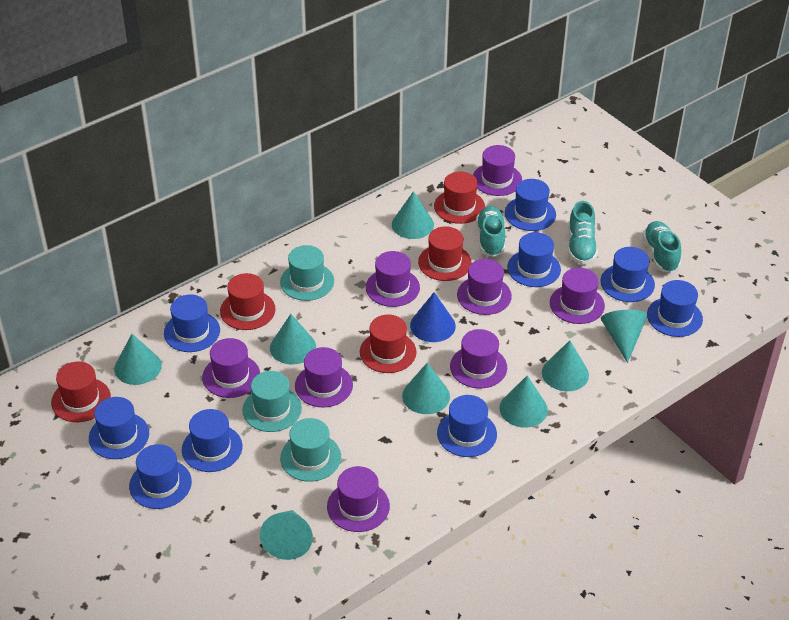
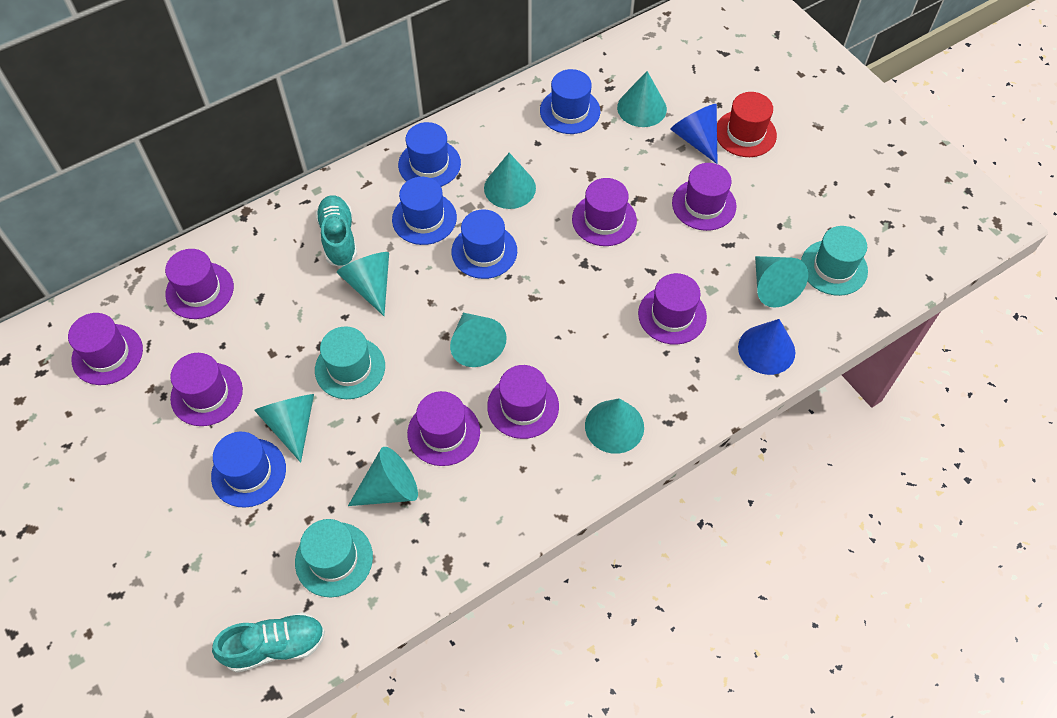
blue cone: [410,292,456,342] = 1 -> [670,104,718,164] [738,319,795,375] = 2
blue hat: [89,397,149,459] [129,444,192,509] [164,294,220,352] [182,409,242,472] [437,395,497,457] [505,179,556,231] [507,232,561,287] [600,247,655,302] [647,280,703,337] = 9 -> [211,432,286,508] [392,177,457,245] [398,122,461,187] [452,209,517,279] [540,69,600,134] = 5
red hat: [51,361,111,422] [220,273,275,330] [360,314,416,373] [418,226,472,281] [434,172,485,224] = 5 -> [717,92,777,157] = 1
turquoise shoe: [476,206,505,257] [568,201,598,264] [642,221,681,273] = 3 -> [212,612,325,673] [315,195,357,267] = 2

